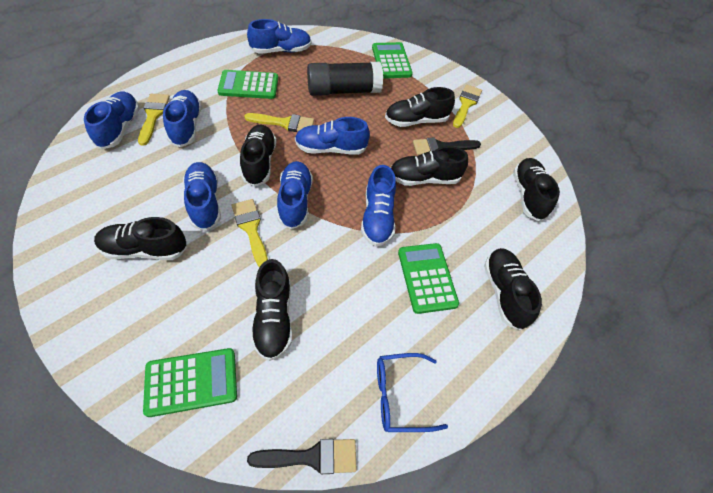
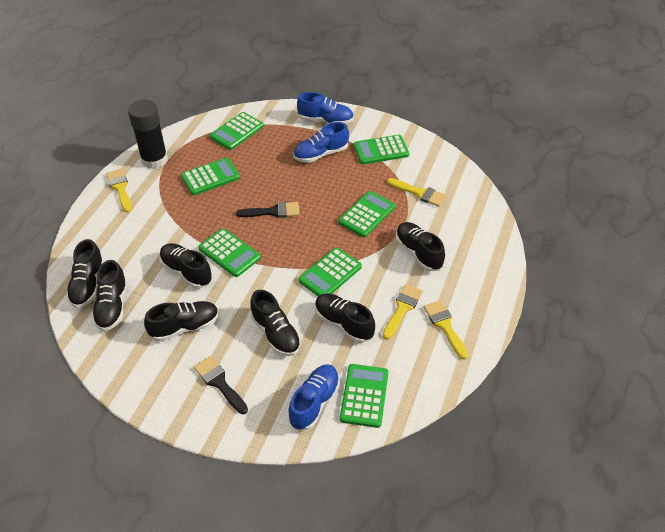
blue glasses: [377,353,448,432] = 1 -> none = 0
blue shoe: [84,91,140,149] [163,90,202,147] [183,162,221,230] [247,19,311,54] [277,161,313,229] [295,117,370,155] [361,165,396,246] = 7 -> [288,364,340,430] [294,122,349,163] [297,92,354,124] = 3
green calculator: [143,348,237,417] [218,70,278,99] [372,42,413,78] [398,243,459,314] = 4 -> [181,158,240,195] [198,228,261,277] [210,112,264,150] [298,247,362,296] [338,191,395,237] [340,364,388,428] [354,135,409,164] = 7

